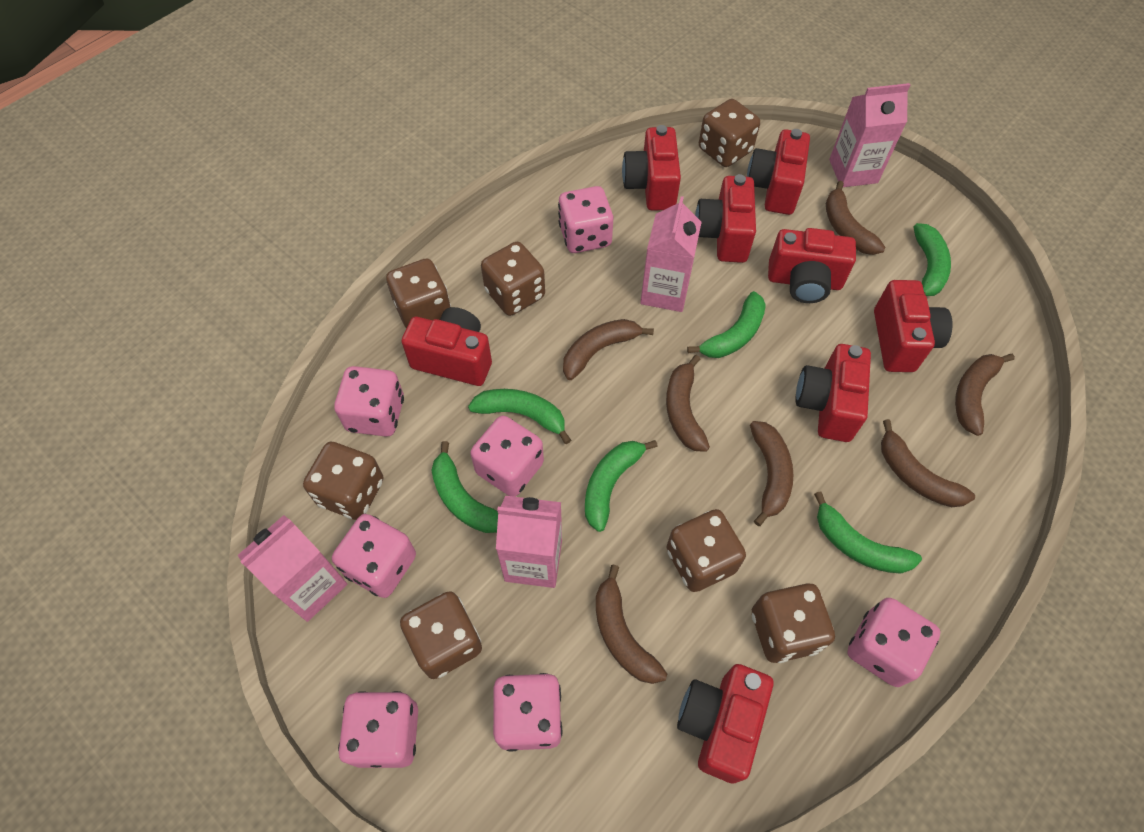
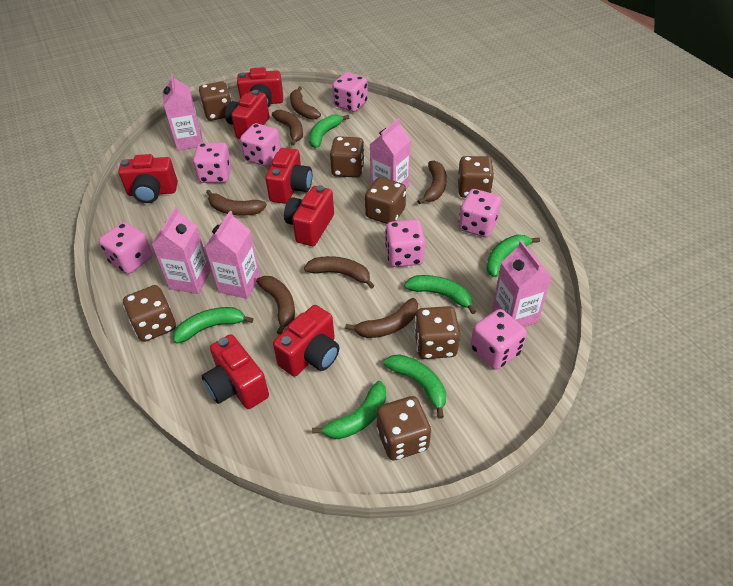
pink carton: [237,515,347,622] [496,496,562,588] [640,196,702,312] [829,83,910,187] = 4 -> [151,207,211,294] [162,73,203,151] [204,211,260,299] [370,118,411,189] [492,240,551,327] = 5
red camera: [402,307,492,386] [622,125,681,211] [677,664,774,784] [695,174,756,263] [747,129,810,215] [768,228,856,303] [795,344,871,442] [874,280,952,372] = 8 -> [118,154,178,203] [202,334,269,409] [225,90,269,139] [237,67,283,107] [265,148,312,204] [273,305,339,377] [284,185,334,246] = 7

